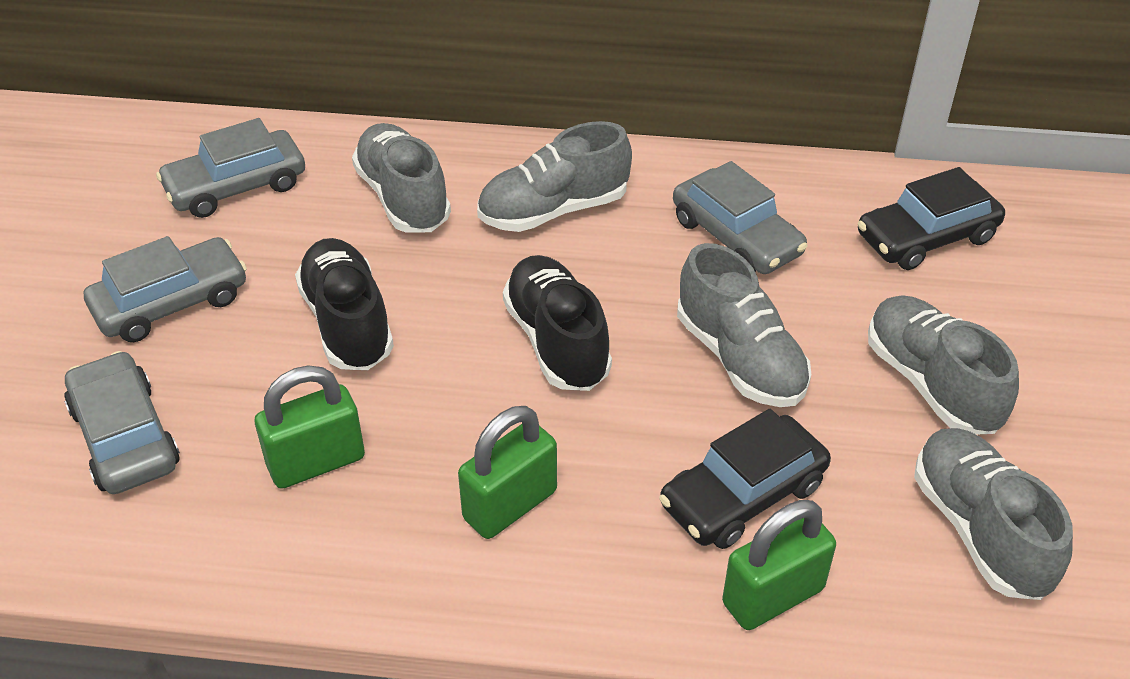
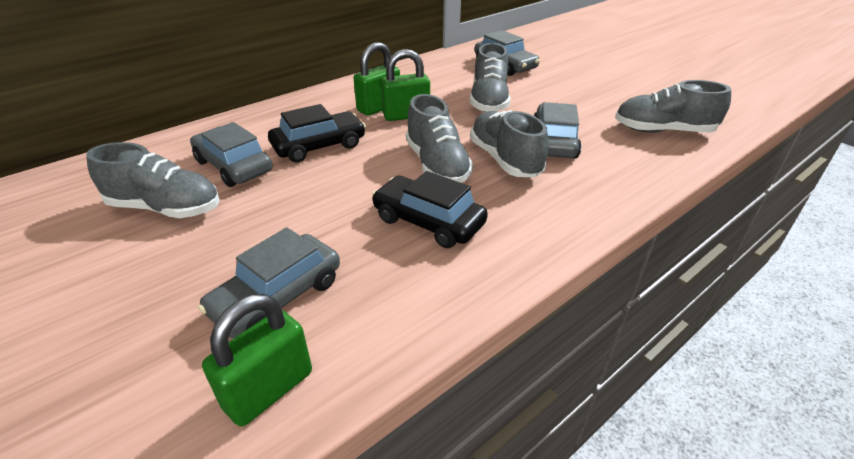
black shoe: [295,238,394,370] [503,255,612,391] = 2 -> none = 0

